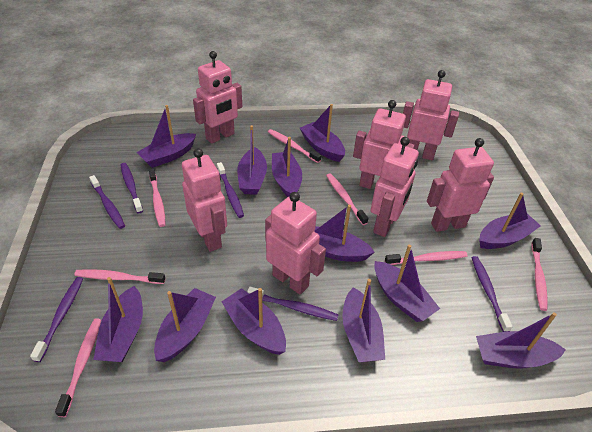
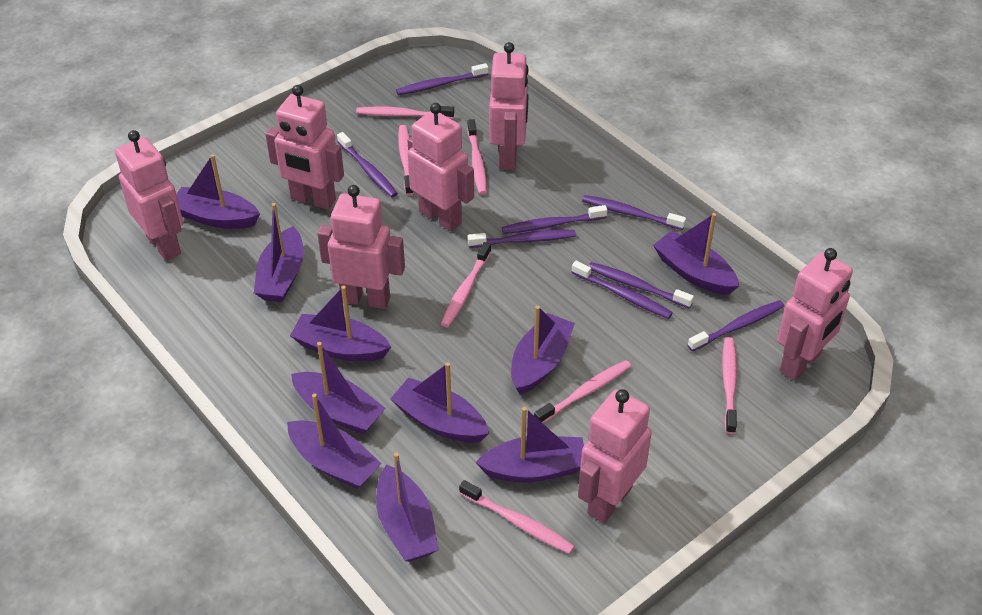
purple boat: [93,277,143,362] [137,105,196,168] [154,288,216,362] [221,288,286,355] [237,125,267,195] [272,137,302,197] [300,104,345,162] [314,205,375,262] [342,279,385,362] [374,245,440,322] [476,312,566,369] [479,193,541,249] = 12 -> [176,154,260,229] [254,203,304,302] [287,394,382,489] [290,286,391,361] [291,342,386,434] [376,452,439,562] [390,362,489,443] [475,407,584,482] [511,306,575,395] [653,213,739,295] = 10
purple toothbrush: [30,277,83,362] [89,175,125,229] [121,163,143,213] [217,162,244,218] [247,287,338,321] [472,256,513,332] = 6 -> [337,132,398,197] [396,63,488,95] [468,230,576,248] [502,205,607,234] [571,261,673,319] [582,195,686,230] [588,262,694,308] [688,300,784,351] = 8

